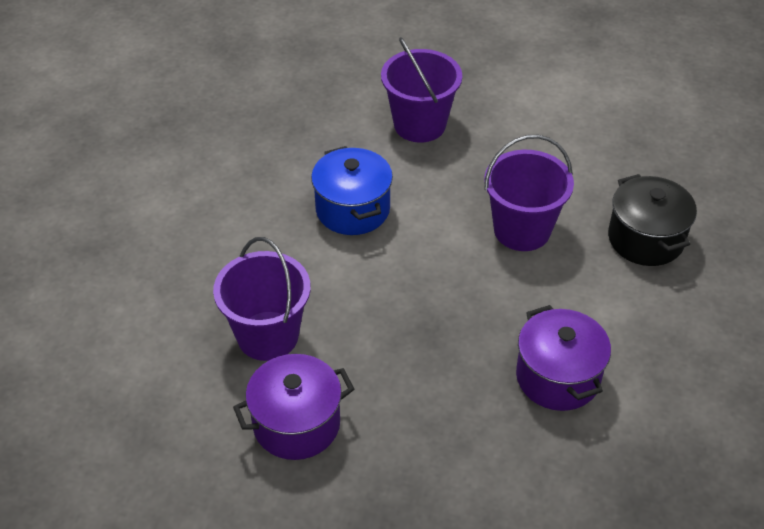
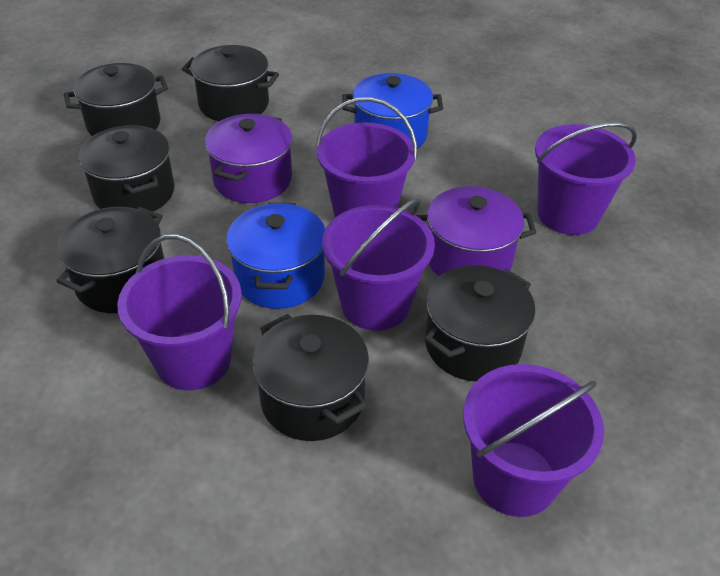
black pot: [608,174,697,266] = 1 -> [56,207,164,313] [64,63,168,136] [78,125,175,211] [182,45,279,121] [252,314,369,441] [424,265,535,381] = 6
blue pot: [311,146,393,235] = 1 -> [226,203,325,309] [342,73,443,149] = 2
purple bucket: [213,237,311,361] [381,37,462,143] [484,135,574,251] = 3 -> [117,234,242,390] [316,97,417,217] [322,198,435,330] [463,364,604,517] [535,122,637,235] = 5

